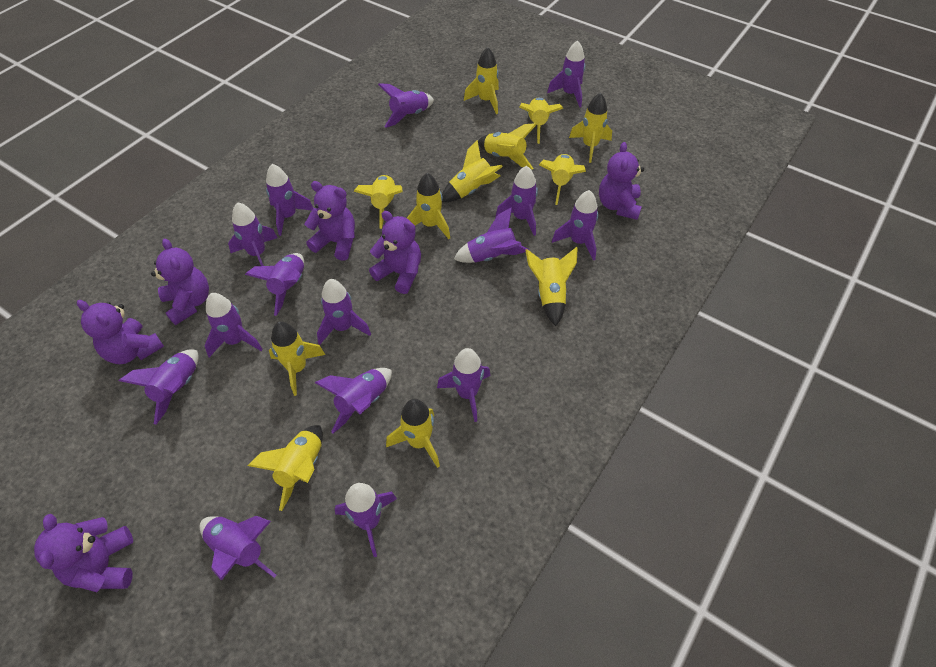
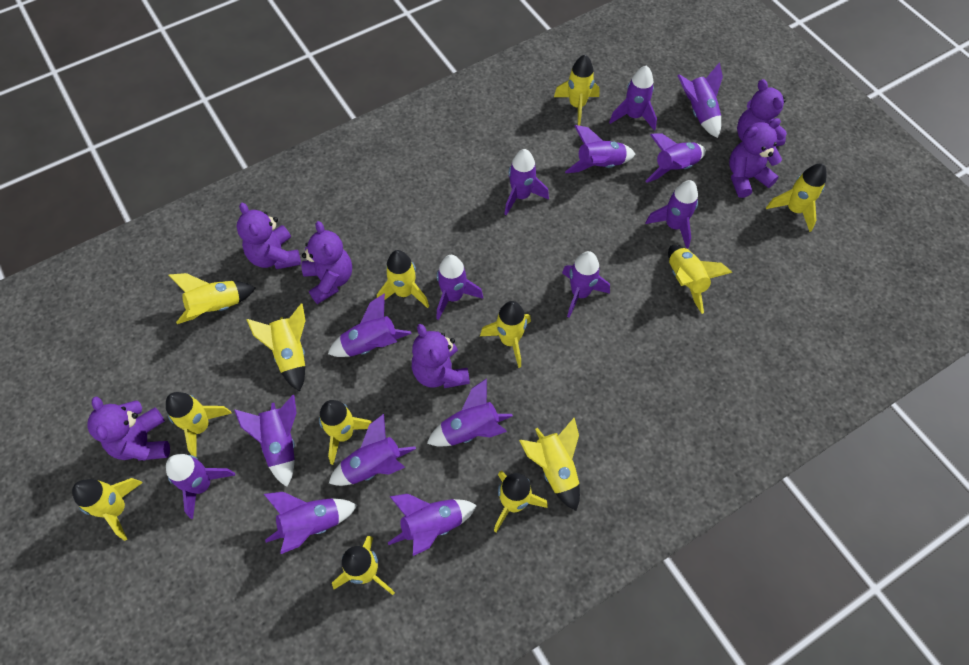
yellow rocket: [248,425,323,511] [269,321,325,396] [353,175,402,229] [386,399,440,468] [407,173,450,239] [442,139,503,202] [464,47,499,114] [478,123,537,169] [520,98,563,144] [525,247,578,326] [539,154,586,205] [569,93,612,163] = 12 -> [72,478,143,541] [166,392,232,457] [169,273,256,324] [246,304,305,392] [319,400,372,465] [332,536,395,595] [377,250,429,308] [480,301,531,368] [494,471,548,532] [519,418,580,511] [554,55,600,126] [668,245,733,314] [766,163,827,232] = 13

